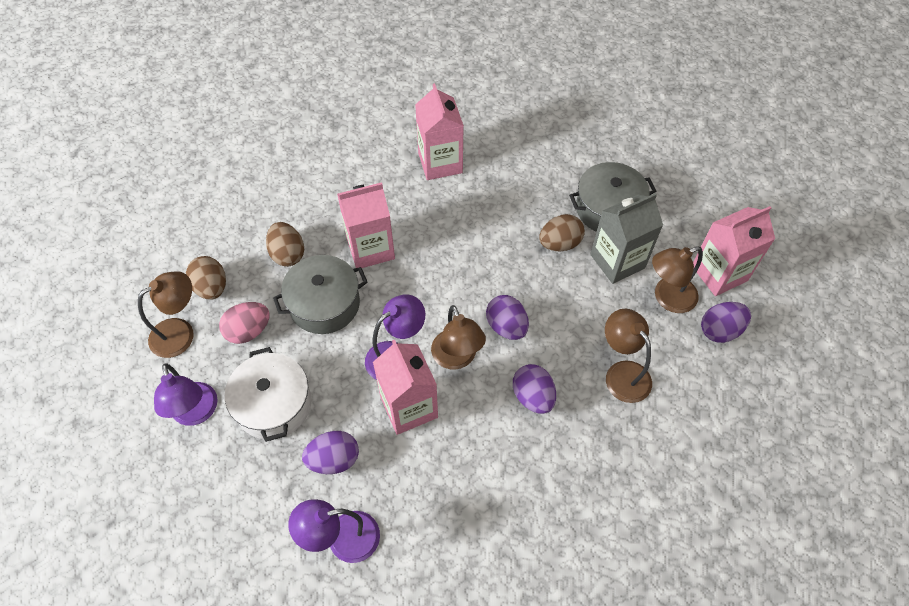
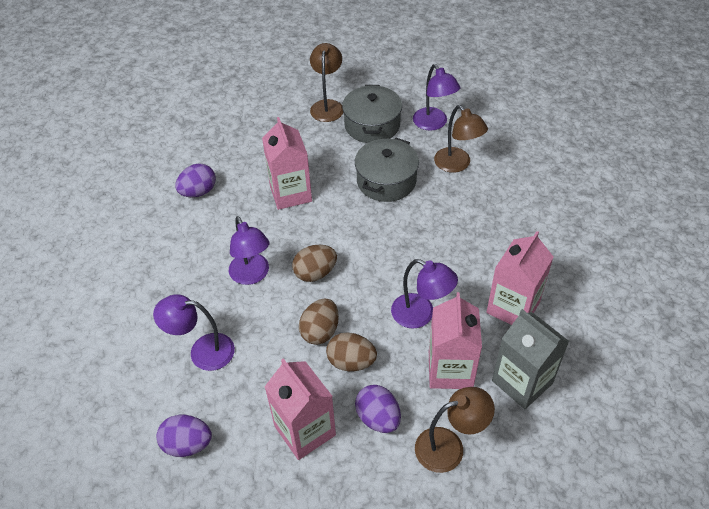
brown lamp: [138,271,194,358] [431,305,486,370] [605,309,652,403] [652,247,703,313] = 4 -> [310,43,343,122] [415,387,495,473] [434,105,488,173] = 3
pink egg: [219,302,270,344] = 1 -> none = 0
purple egg: [302,431,359,474] [486,295,529,340] [513,364,556,414] [701,302,751,343] = 4 -> [156,415,212,457] [175,163,216,197] [355,385,401,433] = 3
purple lamp: [154,364,218,426] [288,499,380,563] [365,294,425,380] = 3 -> [153,294,235,371] [229,216,270,285] [391,259,458,329] [413,64,460,131] = 4
white pot: [225,347,312,442] = 1 -> none = 0

